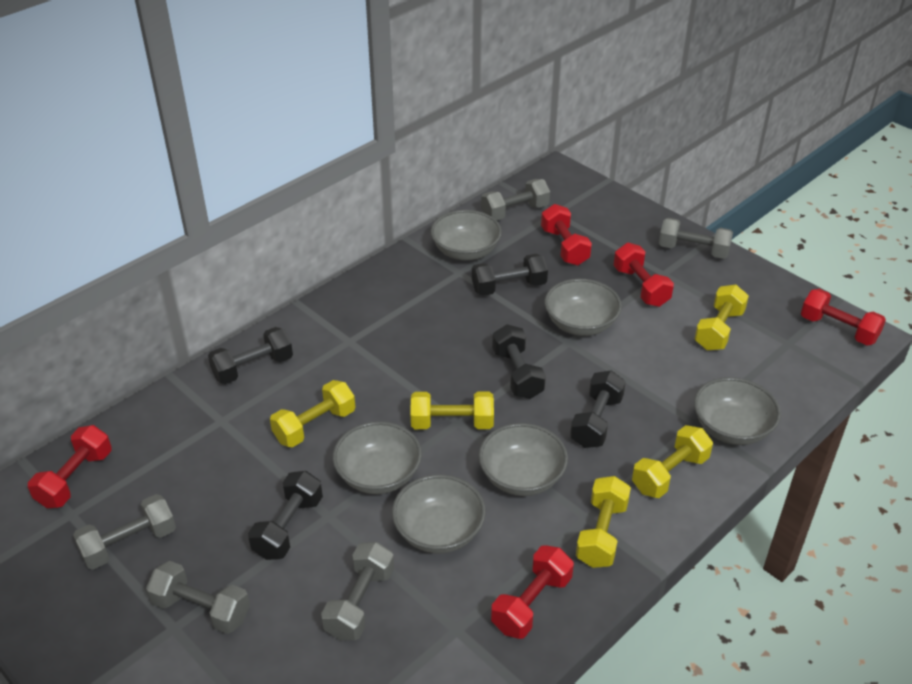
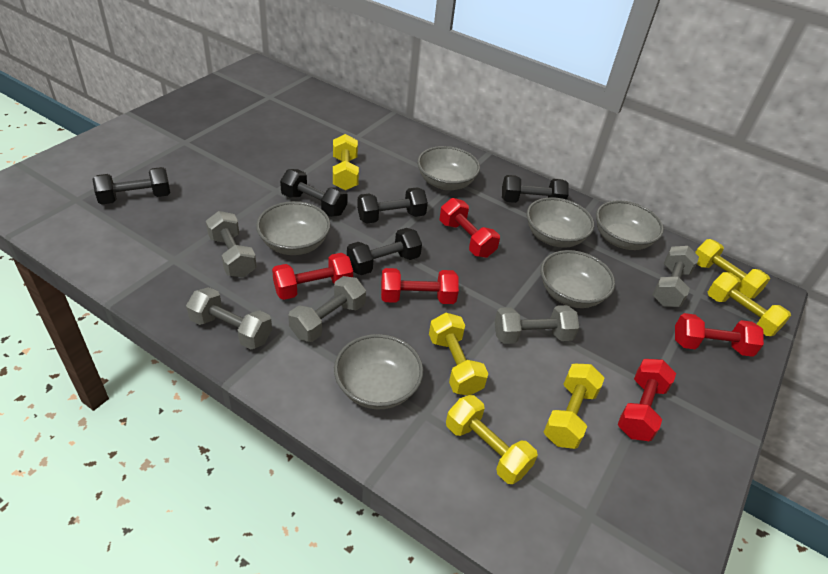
yellow dumbbell: [270,380,355,447] [411,392,494,429] [576,476,631,568] [632,425,713,498] [695,285,749,350] = 5 -> [333,134,359,190] [429,313,488,396] [446,395,538,484] [544,364,605,449] [695,239,770,299] [708,272,791,336] = 6

